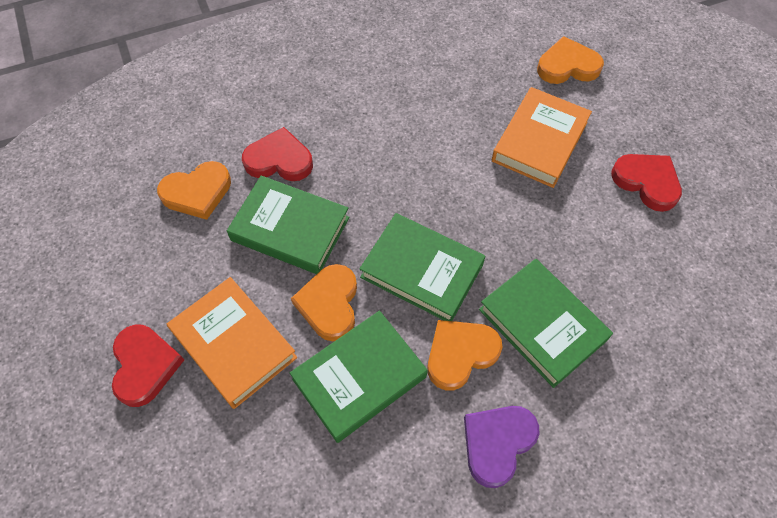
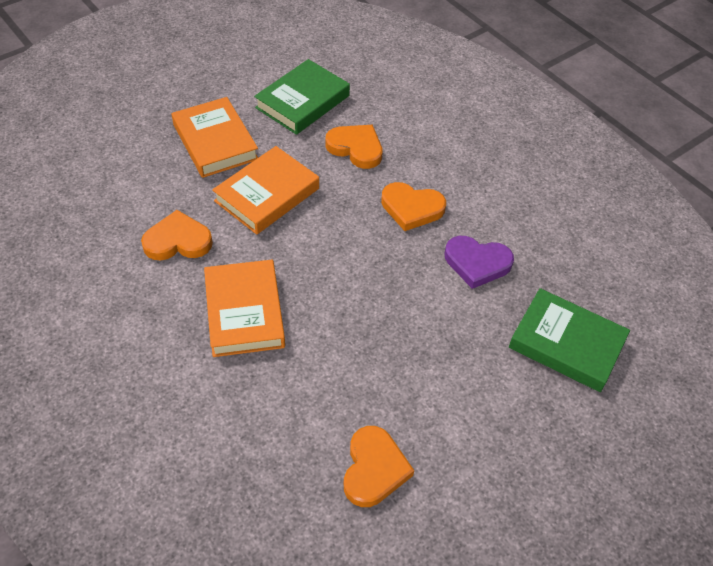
green book: [227,175,349,274] [290,311,428,443] [360,213,486,321] [479,259,613,388] = 4 -> [254,59,350,135] [509,288,630,392] = 2
orange book: [167,277,297,409] [492,87,592,188] = 2 -> [172,97,258,178] [204,260,285,357] [212,146,319,235] = 3
red heart: [112,324,184,407] [242,127,313,181] [611,154,682,212] = 3 -> none = 0

